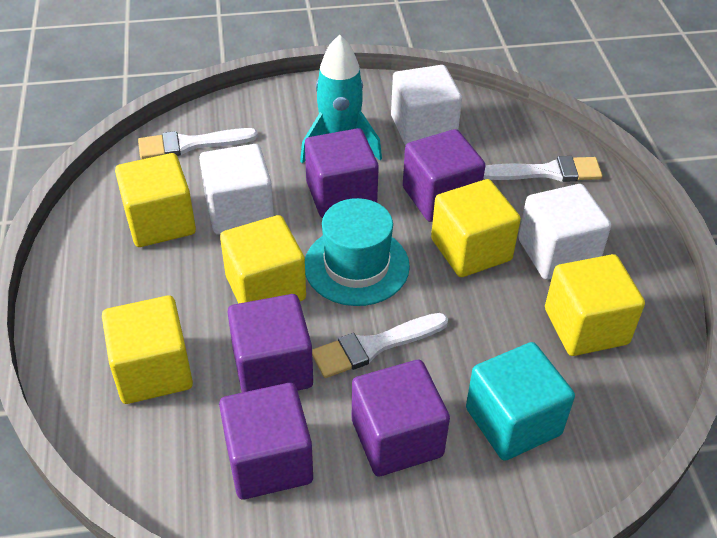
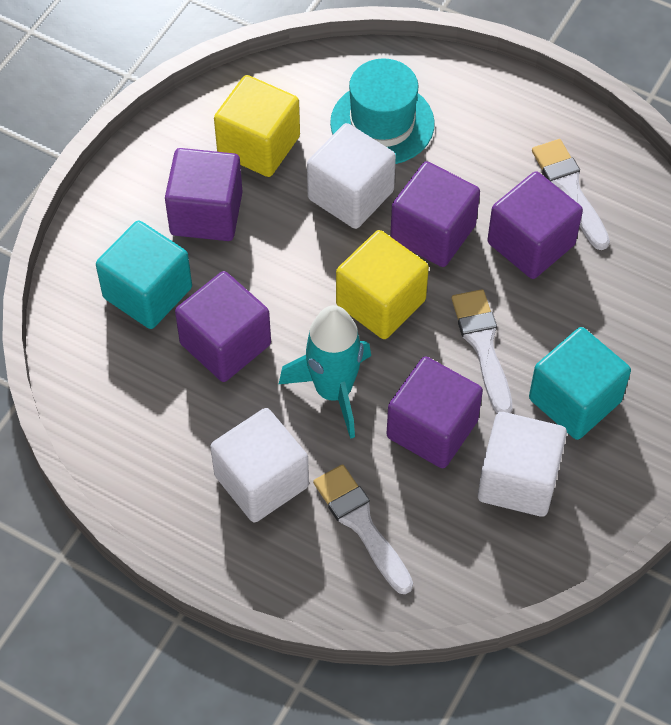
turquoise cube: [466,342,575,461] = 1 -> [96,220,192,329] [529,327,631,440] = 2
yellow cube: [102,296,193,404] [115,153,196,247] [220,215,306,304] [431,179,521,277] [545,254,645,356] = 5 -> [214,75,300,177] [336,230,429,339] = 2

